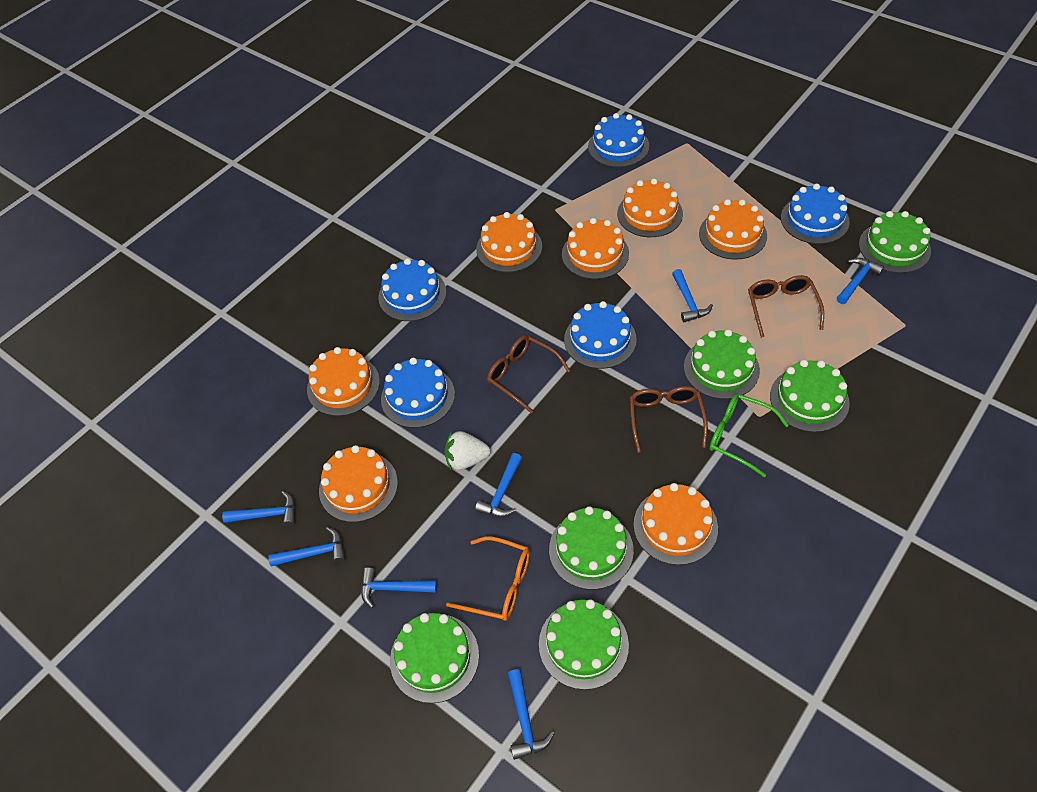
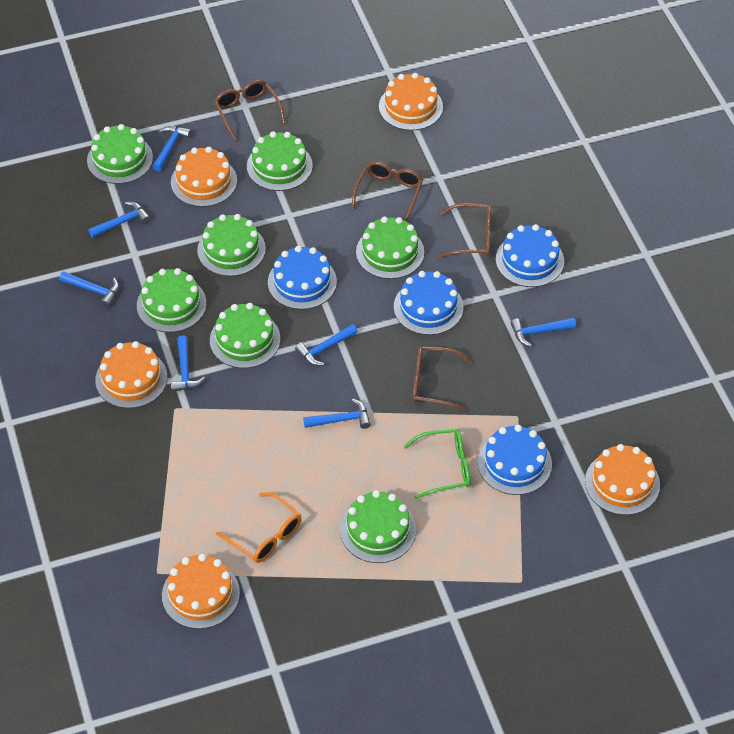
blue cake: [378,258,447,321] [381,358,455,428] [564,301,637,369] [588,113,649,167] [781,184,850,244] = 5 -> [268,246,337,310] [394,271,463,335] [478,425,552,495] [496,224,564,287] = 4
brown glasses: [487,335,570,413] [630,386,708,453] [748,275,824,338] = 3 -> [214,80,286,141] [352,161,423,222] [412,346,472,412] [438,203,491,258] = 4
green cake: [390,613,479,703] [539,599,629,690] [549,506,634,590] [684,329,760,399] [770,360,850,432] [859,211,931,273] = 6 -> [87,124,153,184] [137,268,206,332] [197,214,266,276] [210,303,280,368] [247,131,313,191] [340,490,416,563] [356,216,424,279] = 7
orange cake: [307,347,380,416] [319,445,398,522] [476,212,542,273] [562,218,629,279] [617,178,683,237] [634,483,718,565] [699,199,767,260] = 7 -> [95,341,167,408] [162,554,240,629] [171,147,237,207] [379,73,443,131] [585,444,660,515] = 5
white strawberry: [444,431,490,470] = 1 -> none = 0

